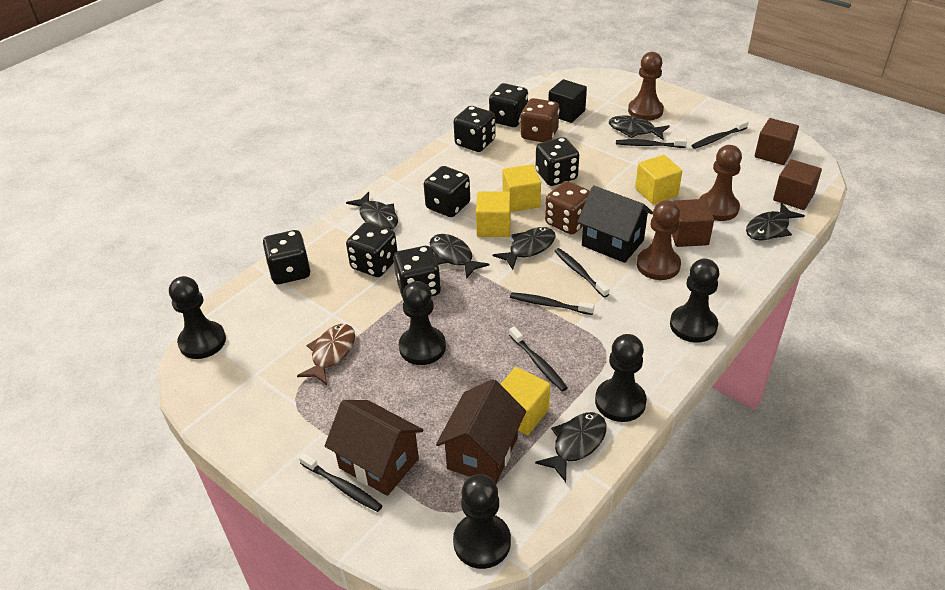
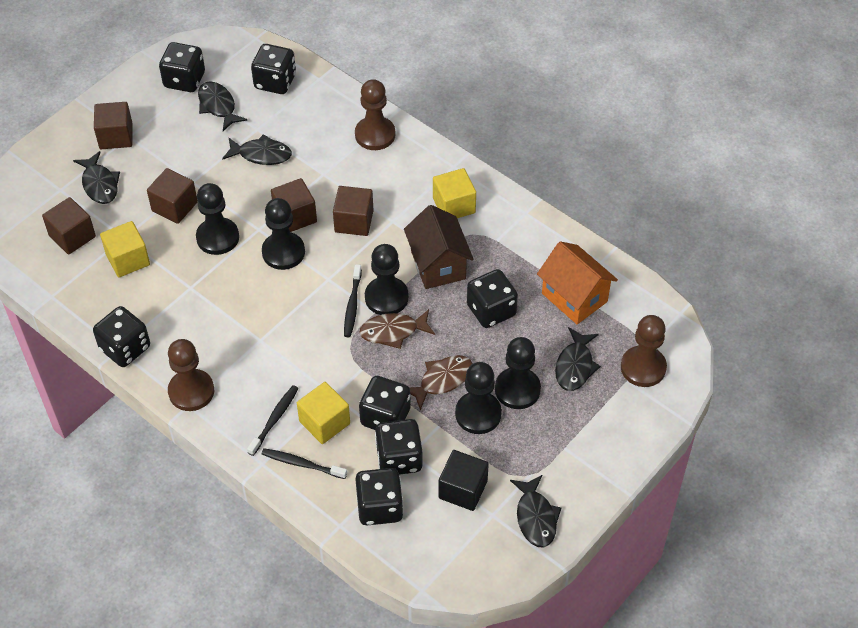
black fish: [346,192,398,229] [430,234,489,279] [492,227,556,270] [535,412,607,482] [609,116,670,140] [746,202,805,241] = 6 -> [73,151,120,204] [198,81,248,131] [222,134,292,165] [510,475,561,548] [555,327,601,391] = 5
black house: [578,185,653,263] = 1 -> none = 0
black toothbrush: [299,453,382,512] [509,327,568,391] [510,292,594,315] [554,248,610,298] [616,138,687,148] [691,120,749,149] = 6 -> [247,385,299,456] [262,448,347,479] [344,264,362,337] = 3
brown cube: [672,199,714,247] [755,118,799,165] [773,159,822,210] = 3 -> [42,197,96,255] [94,102,133,149] [147,168,198,224] [271,178,317,232] [333,186,374,236] = 5
brown dice: [521,98,560,142] [545,181,590,234] = 2 -> none = 0
brown fish: [297,324,355,385] = 1 -> [360,309,435,349] [409,355,473,411] = 2
brown house: [325,400,423,496] [436,379,526,484] = 2 -> [404,205,474,289] = 1
orange house: none = 0 -> [537,241,618,324] = 1
yellow cube: [476,191,511,237] [500,367,550,435] [502,164,541,212] [635,155,682,204] = 4 -> [100,221,150,277] [297,382,350,444] [433,168,476,218] = 3

